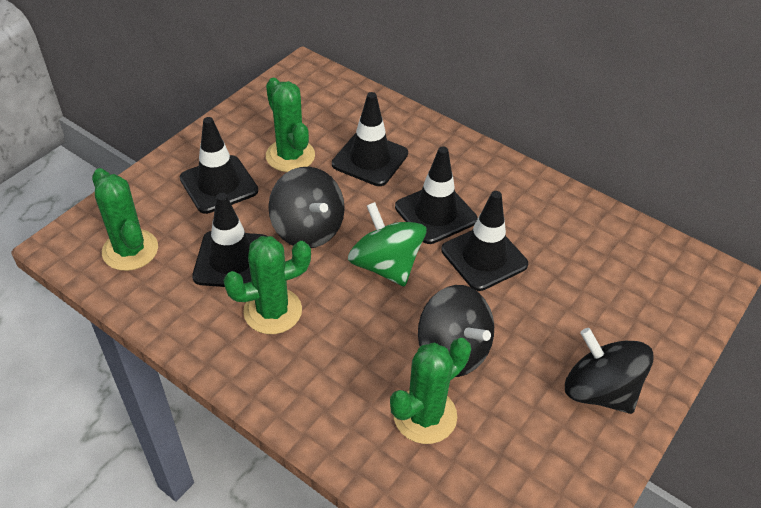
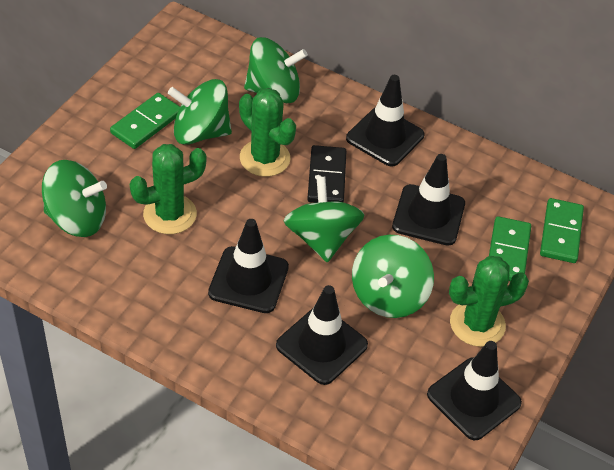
black domino: none = 0 -> [307,145,347,203] = 1
black spinning top: [268,167,345,248] [418,285,494,377] [565,328,654,414] = 3 -> none = 0
green cactus: [92,168,158,271] [223,236,311,334] [266,78,315,172] [390,338,471,444] = 4 -> [130,144,207,234] [239,88,296,177] [449,256,529,347] = 3
green domino: none = 0 -> [110,93,180,149] [489,216,531,281] [540,198,584,263] = 3
green spinning top: [348,202,426,287] = 1 -> [42,160,107,237] [168,79,232,145] [244,37,308,103] [284,177,364,262] [352,235,434,318] = 5

